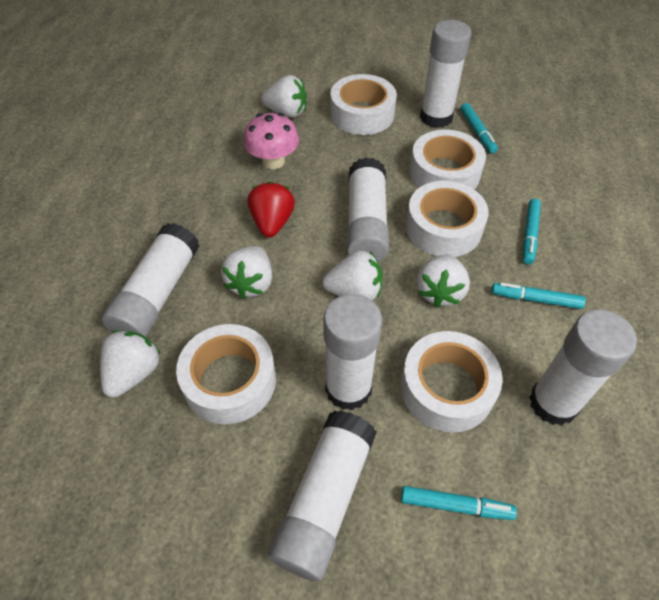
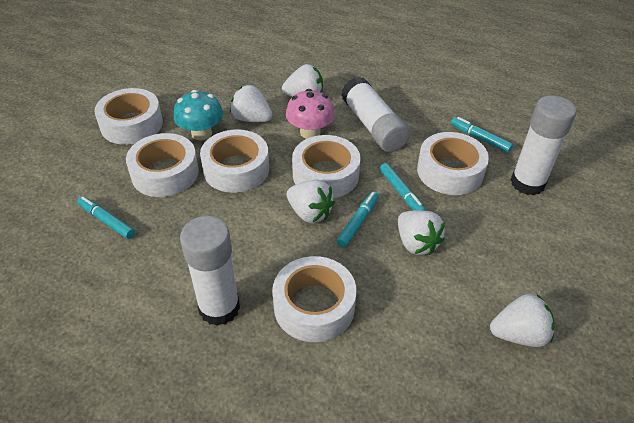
red strawberry: [248,181,295,237] = 1 -> none = 0
turquoise mushroom: none = 0 -> [174,90,223,141] = 1
white glue stick: [102,223,200,337] [268,411,377,581] [323,294,382,410] [347,157,389,262] [420,20,471,128] [529,309,637,425] = 6 -> [180,216,240,326] [341,77,410,152] [511,95,577,195] = 3
white tape: [176,324,276,424] [330,74,397,135] [401,331,503,433] [406,181,489,257] [410,129,486,190] = 5 -> [94,88,163,145] [126,133,199,197] [200,130,269,193] [272,256,357,342] [292,135,361,198] [417,132,489,195] = 6

